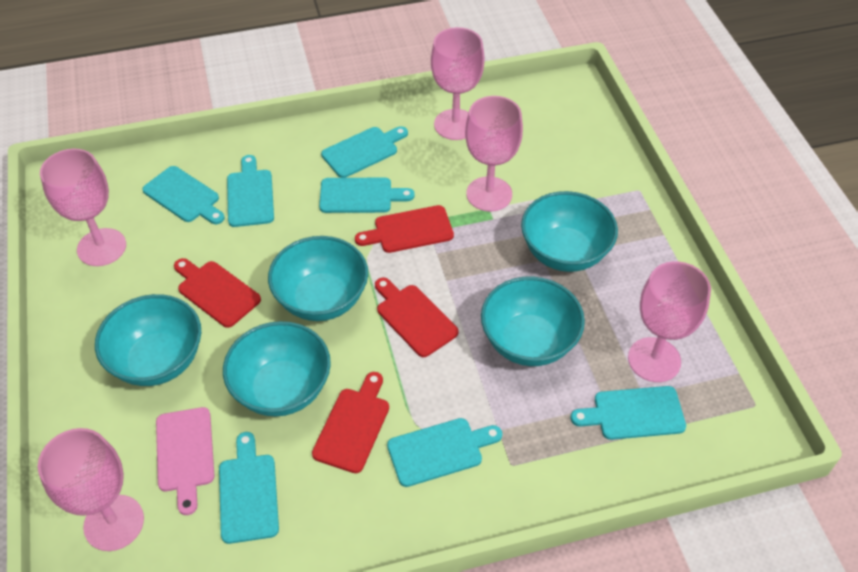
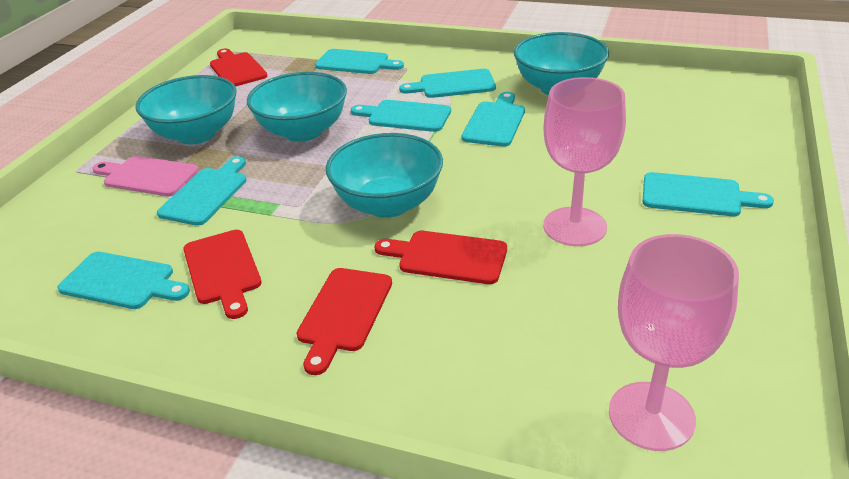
pink goblet: [38,428,144,551] [40,149,126,266] [431,27,485,140] [465,96,523,212] [628,261,711,382] = 5 -> [543,77,626,246] [609,234,739,451] = 2
turquoise bowl: [95,294,201,386] [223,321,331,416] [268,236,368,321] [481,276,585,366] [521,191,618,272] = 5 -> [135,75,236,144] [247,72,347,142] [326,133,443,218] [514,32,609,95] = 4

